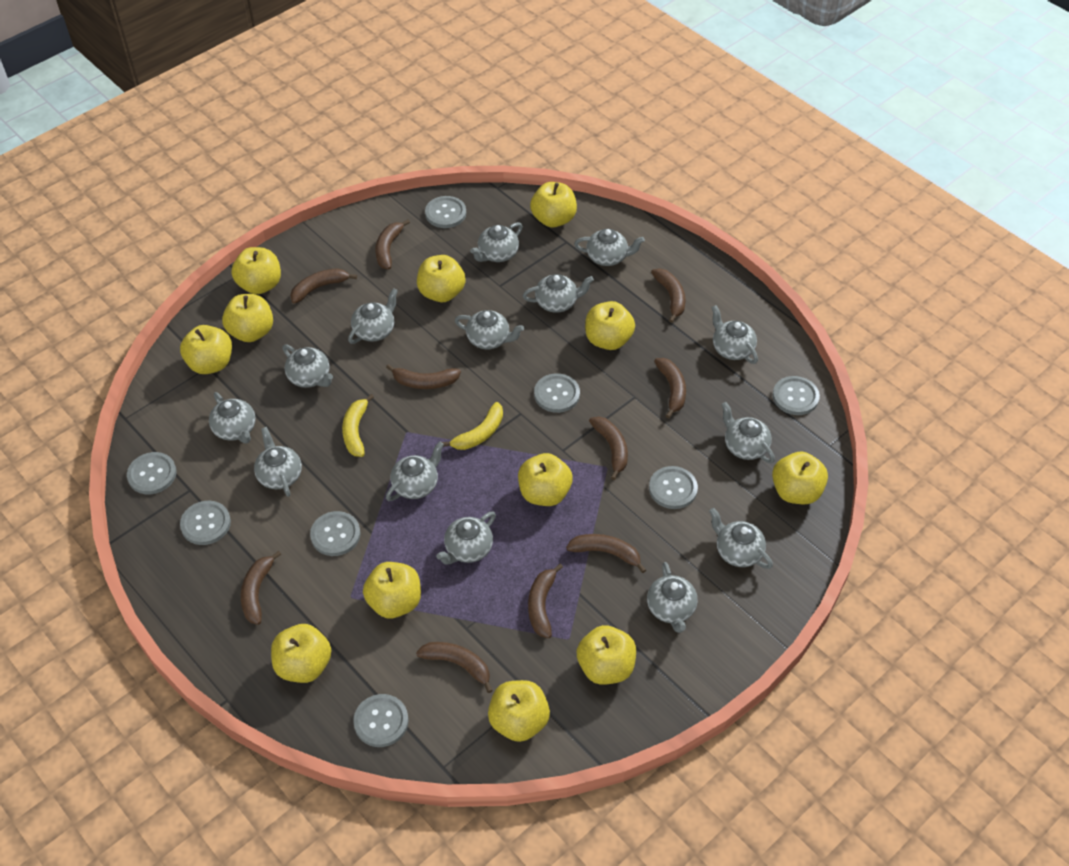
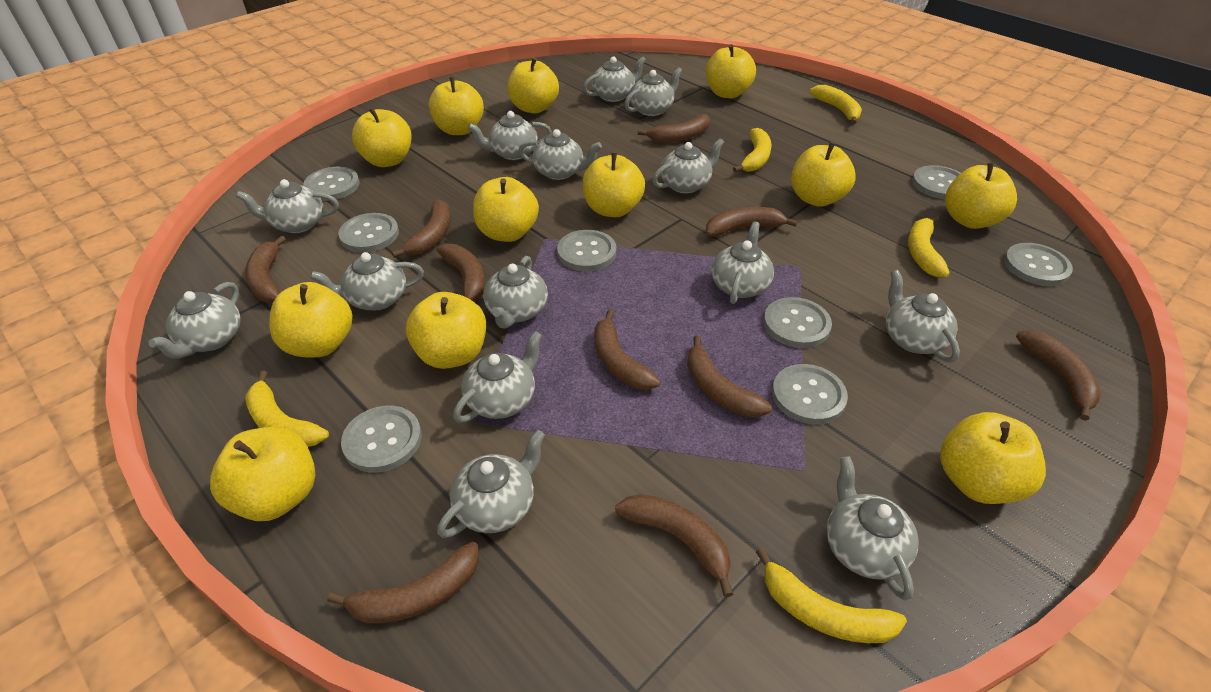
yellow banana: [342,394,374,457] [442,402,503,450] = 2 -> [245,371,329,447] [733,128,772,172] [756,548,907,643] [810,85,862,125] [908,215,950,277] = 5

